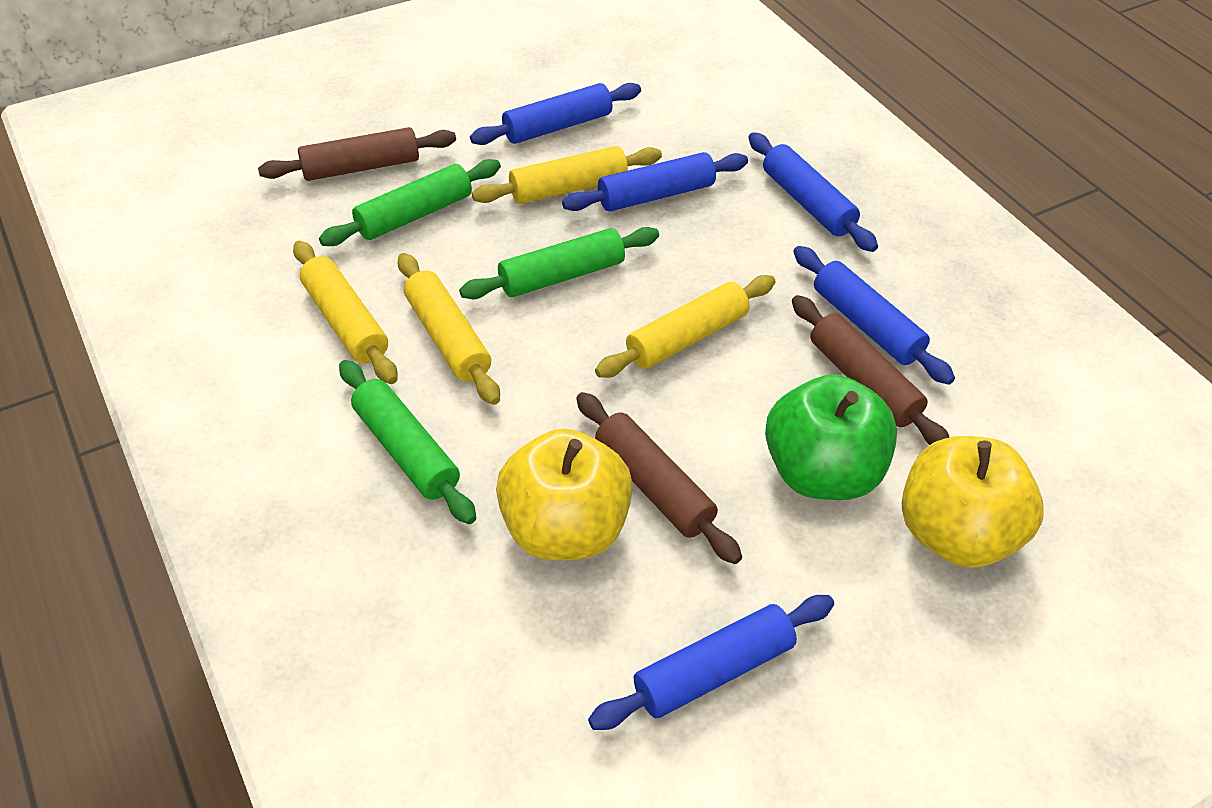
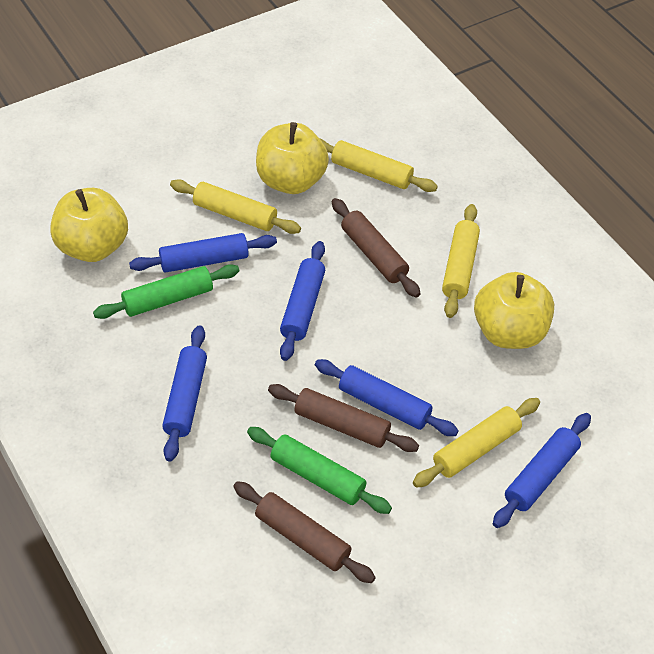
green apple: [765,374,897,500] = 1 -> none = 0
green rolling pin: [319,159,501,246] [339,360,476,524] [459,227,659,299] = 3 -> [93,264,239,319] [247,427,392,514] = 2
yellow apple: [496,428,633,560] [902,436,1043,568] = 2 -> [50,188,128,262] [256,122,329,194] [474,272,554,349] = 3

